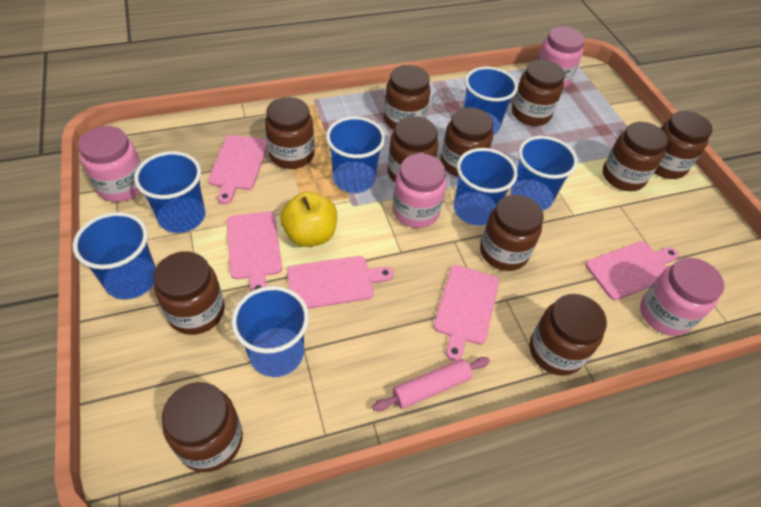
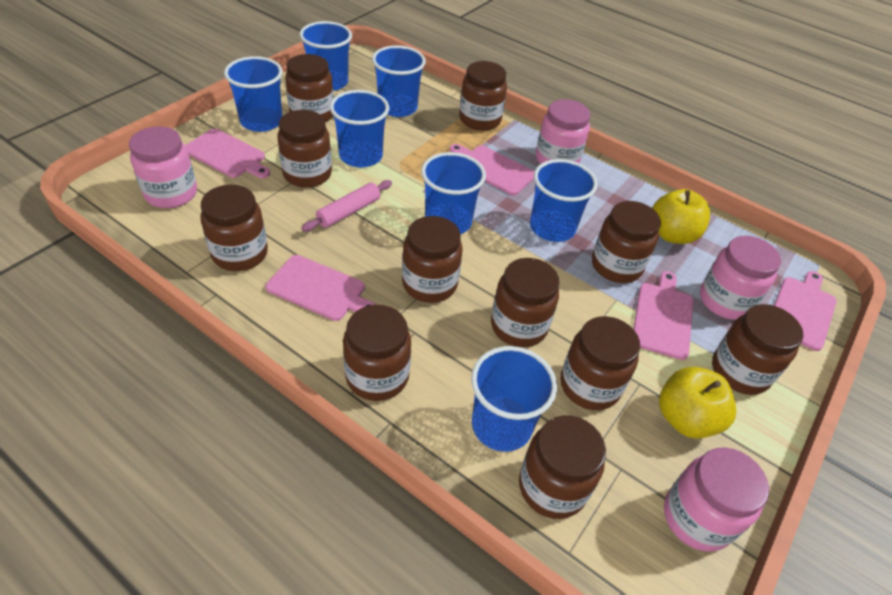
yellow apple: [280,192,337,247] = 1 -> [653,189,710,244] [659,367,736,439] = 2

